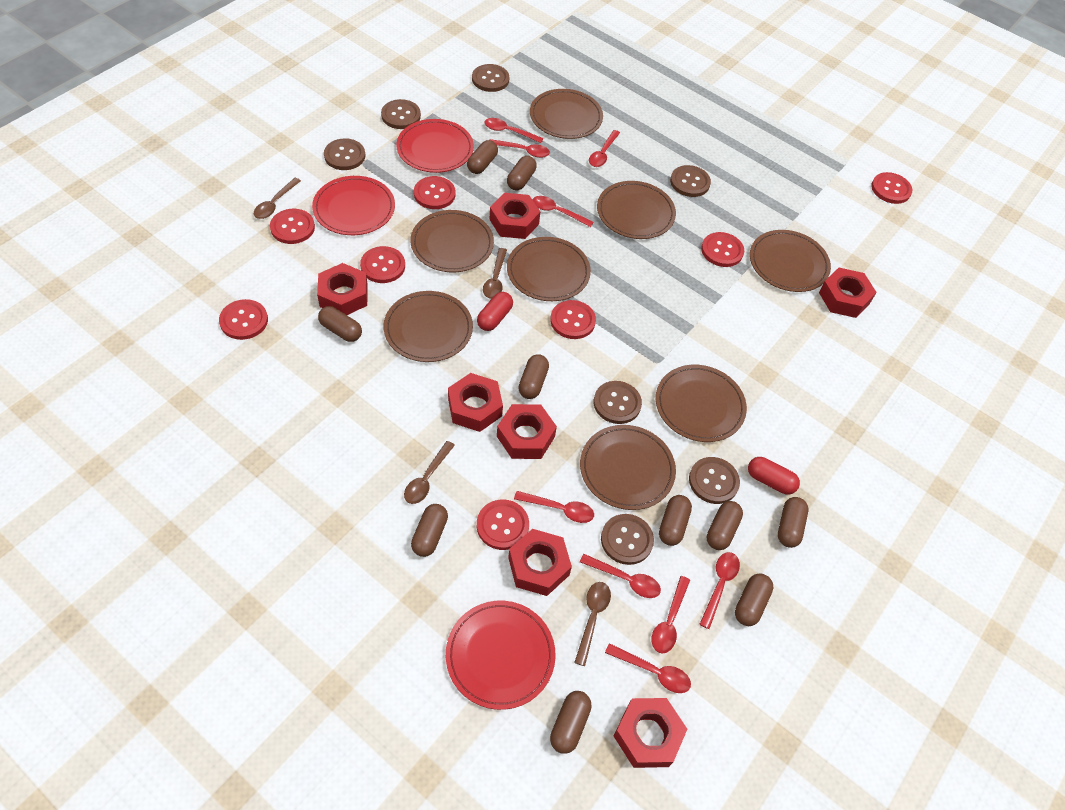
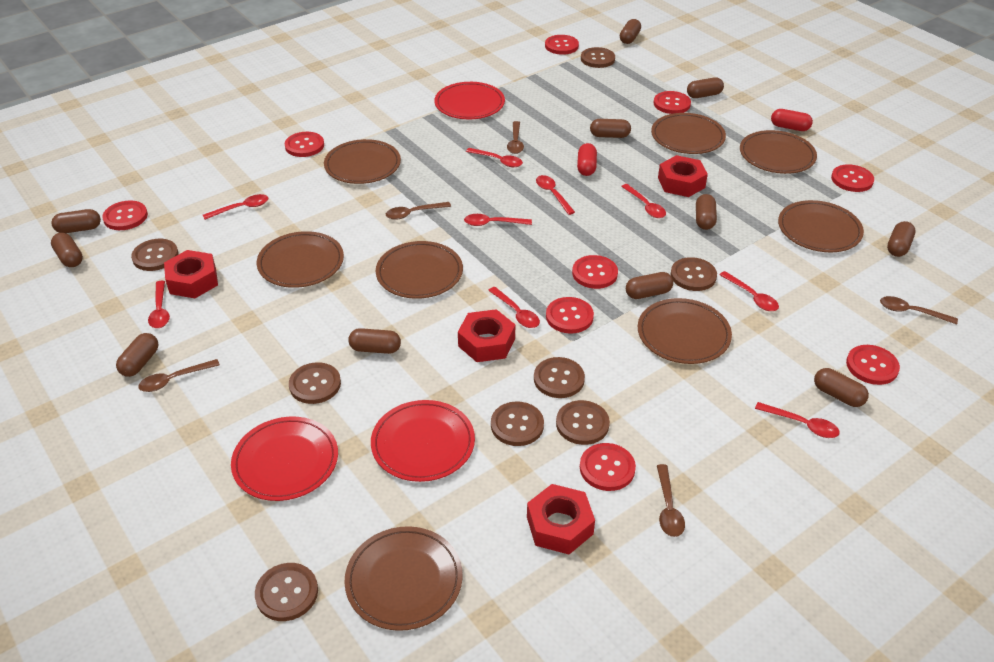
brown button: [324,138,365,170] [381,99,421,129] [472,64,509,92] [594,381,642,424] [601,514,654,565] [670,165,711,197] [689,457,740,504] = 7 -> [131,239,178,271] [255,563,318,621] [289,362,341,404] [491,401,544,446] [534,357,585,398] [556,400,610,445] [581,47,615,68] [670,257,717,291] = 8
brown capsule: [318,306,362,342] [411,504,448,557] [467,140,498,174] [507,156,537,190] [518,354,549,399] [550,691,592,754] [659,495,692,546] [707,501,743,550] [735,573,774,626] [778,497,808,548] = 10 -> [51,209,101,233] [51,233,83,267] [116,333,159,377] [348,328,401,354] [590,119,631,138] [620,19,641,44] [626,272,673,299] [687,77,724,98] [696,194,717,230] [814,368,869,407] [887,221,916,257] = 11
brown spoon: [254,178,301,219] [404,441,455,504] [483,248,507,299] [574,582,611,666] = 4 -> [138,359,220,392] [386,202,451,220] [507,121,524,154] [657,464,685,537] [880,296,958,325] = 5
red button: [219,299,268,340] [270,209,315,244] [360,246,405,283] [414,176,456,209] [477,499,529,550] [550,300,596,339] [701,232,744,267] [871,172,912,204] = 8 -> [102,200,148,230] [285,132,324,157] [545,35,579,55] [546,297,594,334] [572,255,618,289] [580,443,636,491] [654,91,691,114] [831,164,874,192] [846,345,900,385] = 9
red nut: [317,263,368,315] [448,373,503,432] [489,193,540,239] [497,404,557,459] [508,529,572,596] [614,698,687,768] [819,268,877,318] = 7 -> [164,250,218,298] [458,309,515,362] [527,484,595,554] [658,155,708,197] = 4

